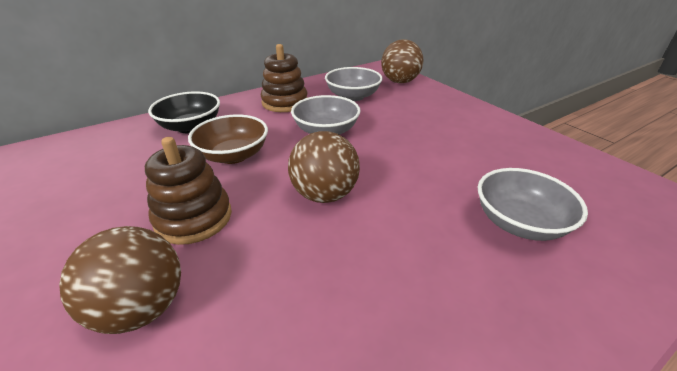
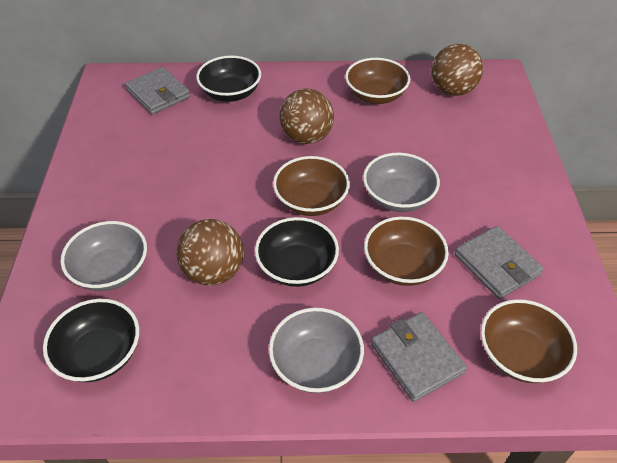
black bowl: [148,91,220,133] = 1 -> [43,299,139,382] [196,56,261,102] [255,217,339,287] = 3
brown bowl: [188,114,268,164] = 1 -> [273,156,350,216] [345,58,410,104] [364,217,449,286] [481,299,577,383] = 4
brown stacking toy: [145,137,232,245] [261,44,307,112] = 2 -> none = 0
grey wallet: none = 0 -> [125,67,190,115] [371,312,467,402] [455,226,544,299] = 3

